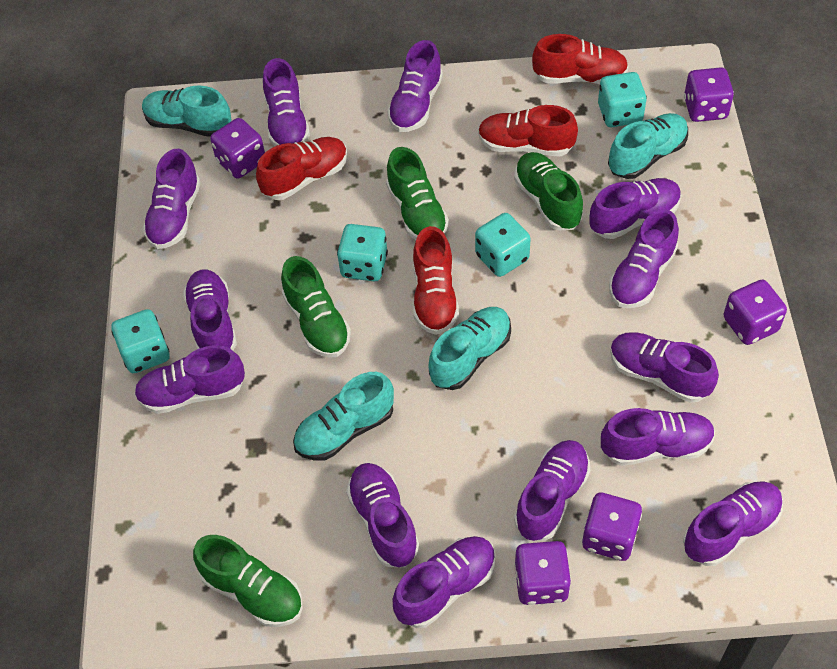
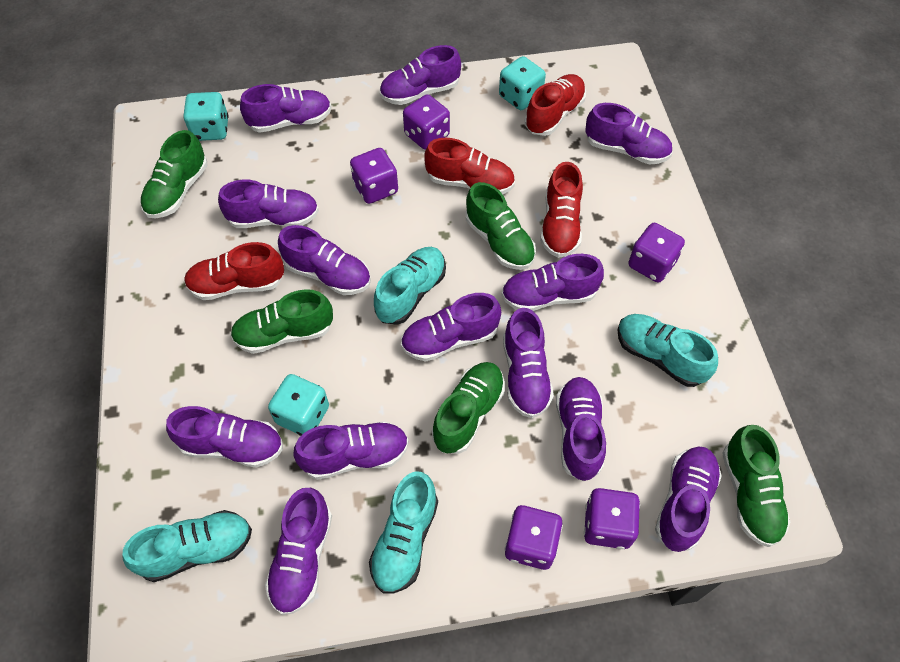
green shoe: [193,535,303,627] [281,256,351,358] [386,147,449,240] [514,152,583,230] = 4 -> [140,130,208,218] [230,289,333,354] [432,362,505,454] [466,182,536,270] [722,425,790,547] = 5
turquoise dice: [111,309,170,373] [337,224,388,281] [475,213,531,277] [598,72,647,127] = 4 -> [183,92,229,141] [268,374,329,436] [499,56,546,110] = 3

